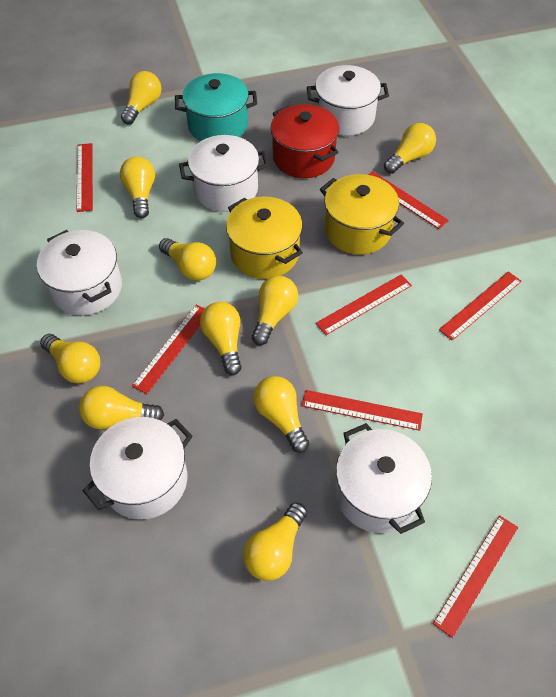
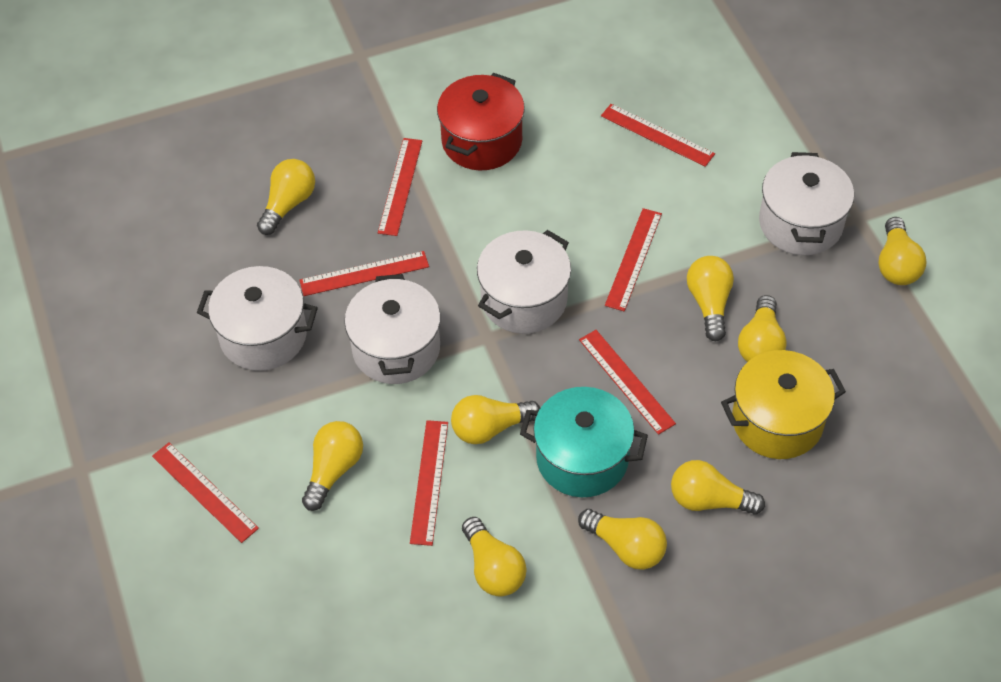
white pot: [37,230,122,316] [83,417,193,520] [179,135,269,212] [307,65,389,136] [335,423,432,534] = 5 -> [197,266,318,371] [344,274,441,384] [477,230,571,334] [759,152,854,255] = 4
yellow light bulb: [40,334,100,383] [79,386,164,430] [120,156,155,218] [121,71,161,125] [159,238,216,281] [200,302,242,375] [243,502,307,581] [252,276,298,345] [253,376,309,453] [384,123,436,174] = 10 -> [257,159,315,235] [302,421,363,511] [451,395,540,444] [462,517,526,597] [578,509,667,570] [671,460,765,515] [687,256,734,341] [738,295,787,362] [878,217,927,285] = 9
yellow pot: [226,197,303,279] [320,174,404,255] = 2 -> [721,350,846,459] = 1

